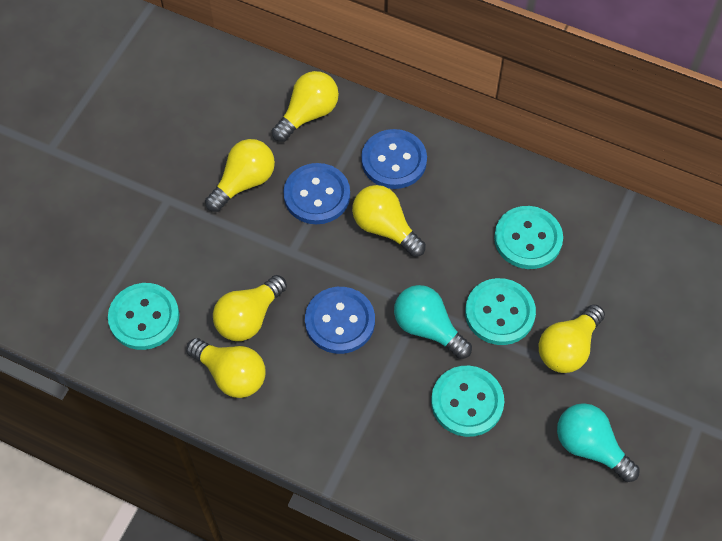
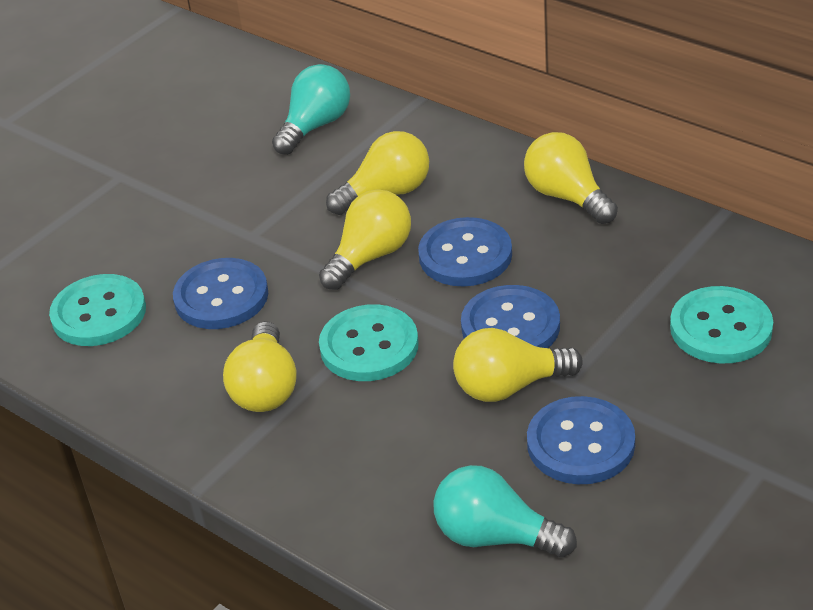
blue button: [283,163,350,224] [305,287,375,354] [361,129,427,189] = 3 -> [173,258,268,329] [418,217,512,286] [461,285,560,348] [527,396,635,484] = 4
turquoise button: [108,283,179,350] [431,366,504,437] [465,278,536,345] [494,206,563,269] = 4 -> [49,274,146,346] [319,304,419,381] [670,286,773,363] = 3
yellow light bulb: [186,338,265,398] [205,139,275,212] [213,275,287,341] [272,71,339,142] [352,185,426,257] [539,304,605,373] = 6 -> [223,321,297,412] [319,189,411,290] [326,131,429,215] [453,328,583,402] [524,132,618,224] = 5

